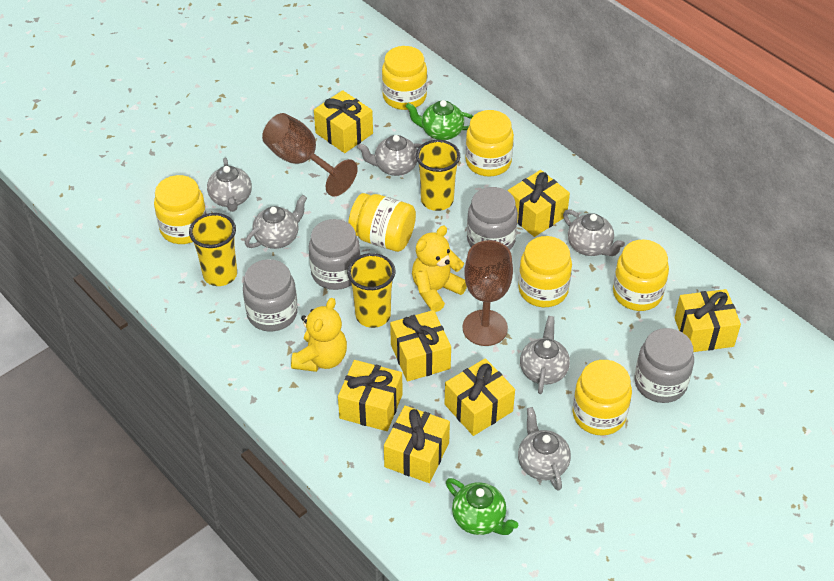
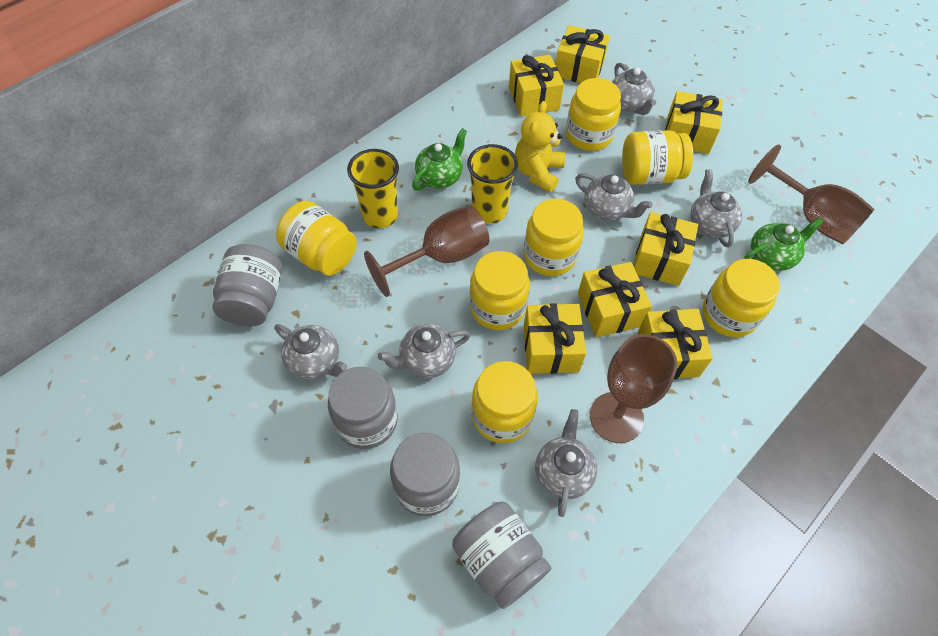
brown goblet: [262,113,358,197] [462,240,513,346] = 2 -> [364,205,489,297] [590,334,677,443] [748,144,874,245] = 3
yellow cup: [189,213,237,286] [347,253,395,328] [416,140,460,211] = 3 -> [347,149,399,228] [467,144,518,223] = 2
yellow teddy bear: [291,298,347,372] [412,226,467,312] = 2 -> [515,101,565,192] = 1

